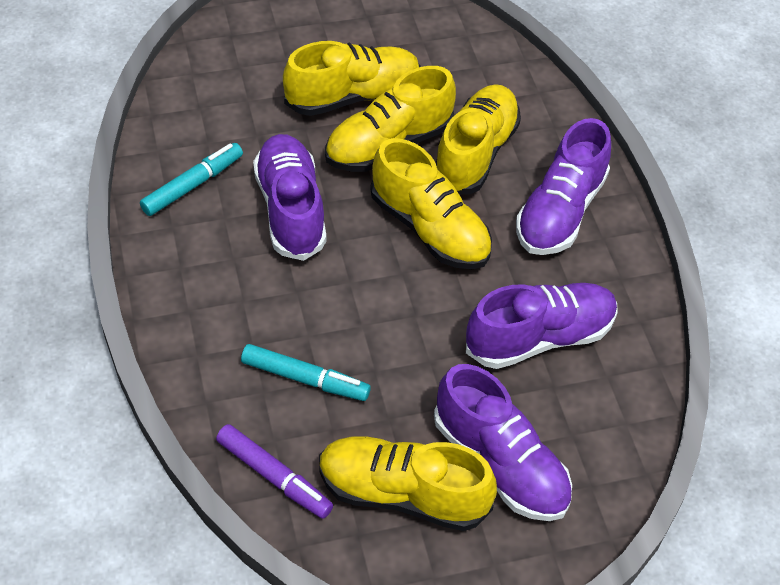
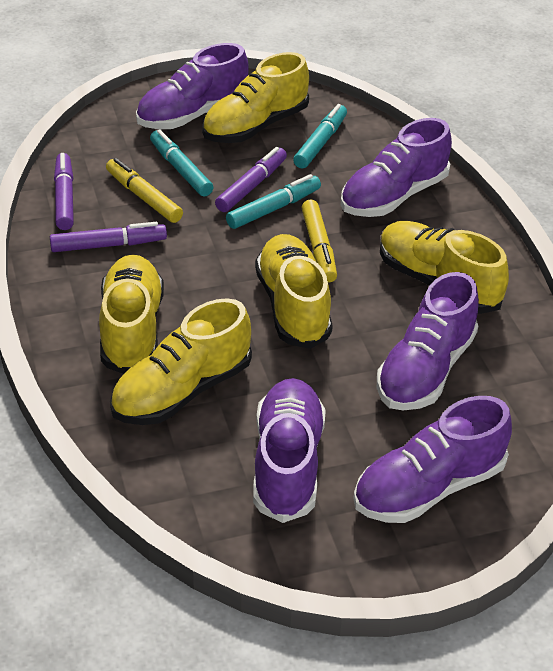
purple marker: [216,424,333,519] = 1 -> [50,222,167,252] [54,153,74,230] [215,147,287,212] = 3
purple shoe: [253,134,326,261] [434,364,572,521] [466,283,618,369] [516,118,611,255] = 4 -> [136,43,248,129] [253,378,326,523] [341,118,452,217] [354,396,512,523] [377,272,479,410] = 5
turquoise marker: [140,143,243,216] [241,344,371,401] = 2 -> [150,129,214,197] [226,174,321,229] [293,104,347,169] = 3
yellow marker: none = 0 -> [106,158,183,223] [301,199,337,283] = 2

